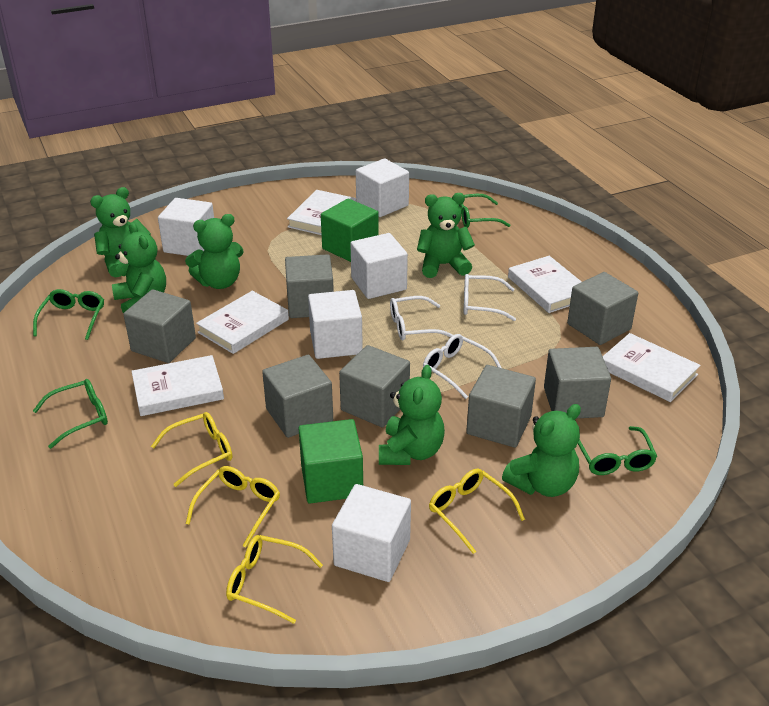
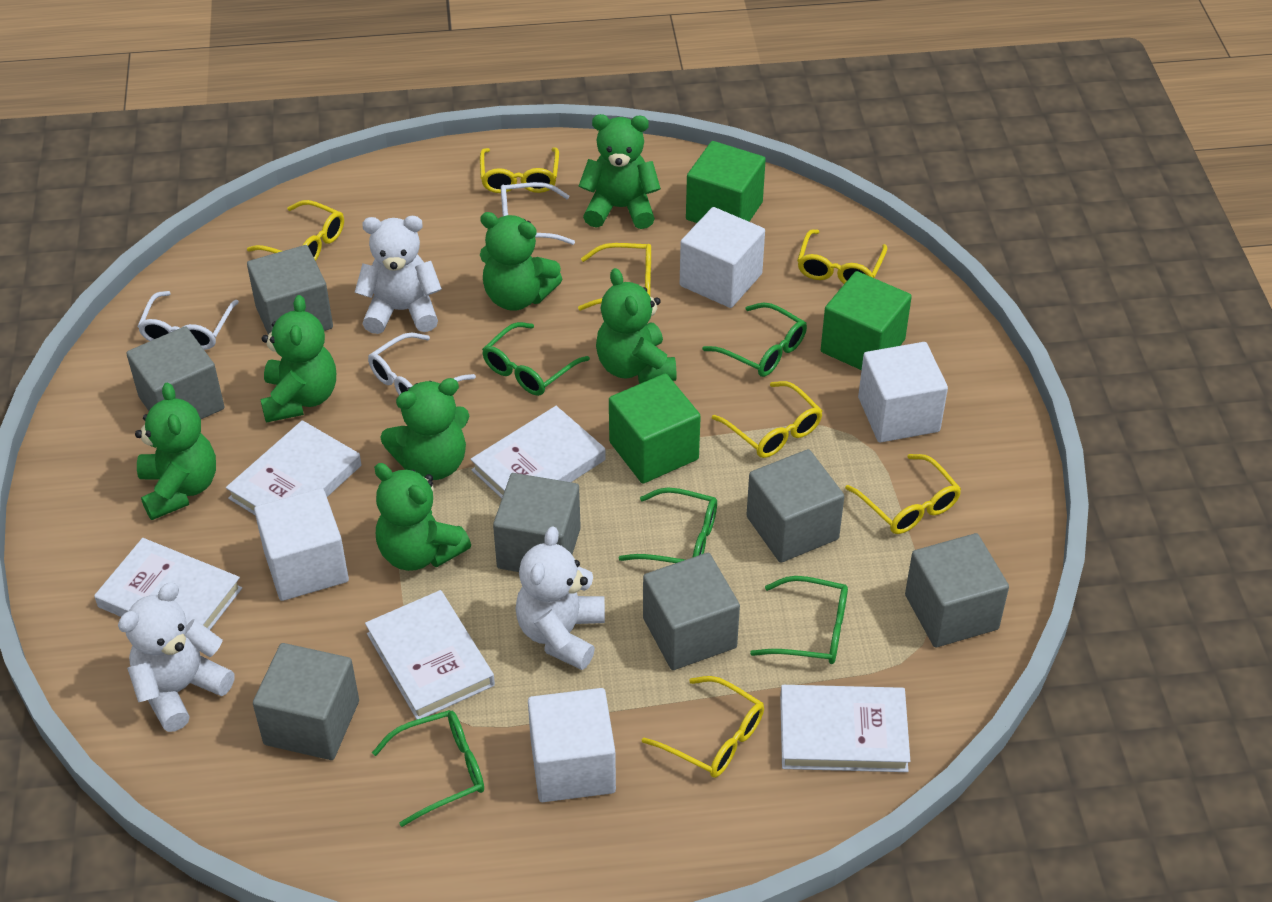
green cube: [299,419,363,503] [321,199,379,262] = 2 -> [609,374,701,484] [686,141,766,223] [821,271,912,370] = 3
green glasses: [33,289,104,340] [33,379,108,449] [460,194,511,228] [578,426,657,475] = 4 -> [372,710,484,827] [482,322,590,396] [619,487,717,563] [702,303,807,377] [750,576,848,664] = 5
green teddy bear: [90,187,151,278] [112,222,166,313] [185,214,244,289] [379,365,445,465] [417,193,475,278] [502,404,581,497] = 6 -> [135,382,216,520] [260,295,336,423] [374,463,471,571] [380,378,469,480] [480,212,562,311] [579,114,661,229] [596,268,677,384] = 7
white cube: [158,198,214,256] [308,290,363,359] [332,484,411,582] [350,233,408,299] [356,158,409,217] = 5 -> [254,488,349,601] [528,688,616,802] [680,207,765,308] [858,342,948,443] = 4
white teddy bear: none = 0 -> [118,582,235,732] [355,216,442,334] [515,526,605,670] = 3
yellow glasses: [151,412,233,487] [186,466,280,547] [226,535,323,624] [429,468,525,554] = 4 -> [247,200,344,261] [480,147,559,193] [578,243,651,311] [642,676,764,778] [712,381,823,458] [797,229,887,284] [845,454,961,534] = 7

